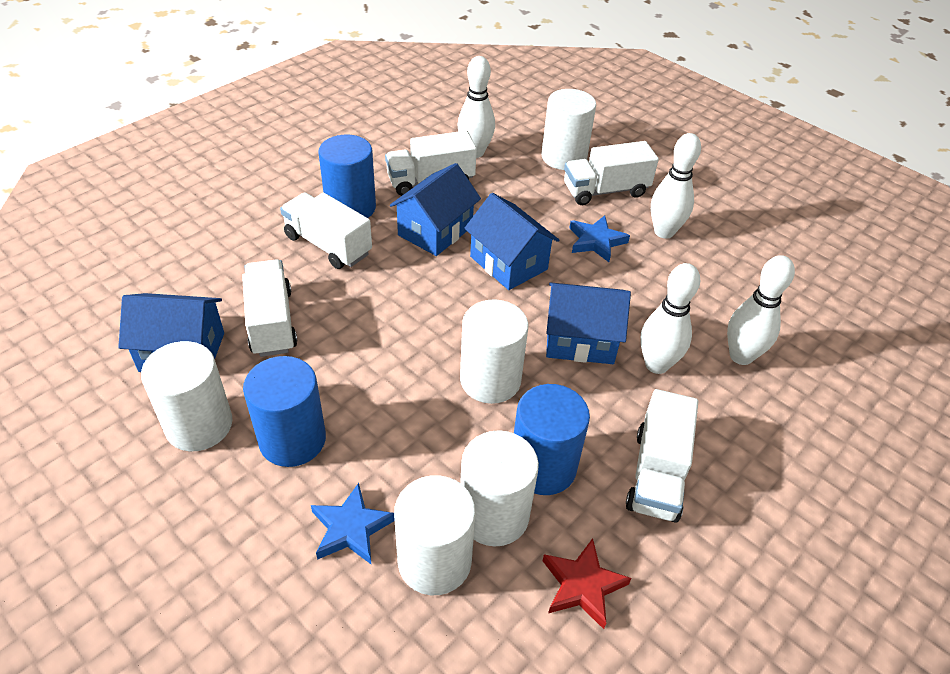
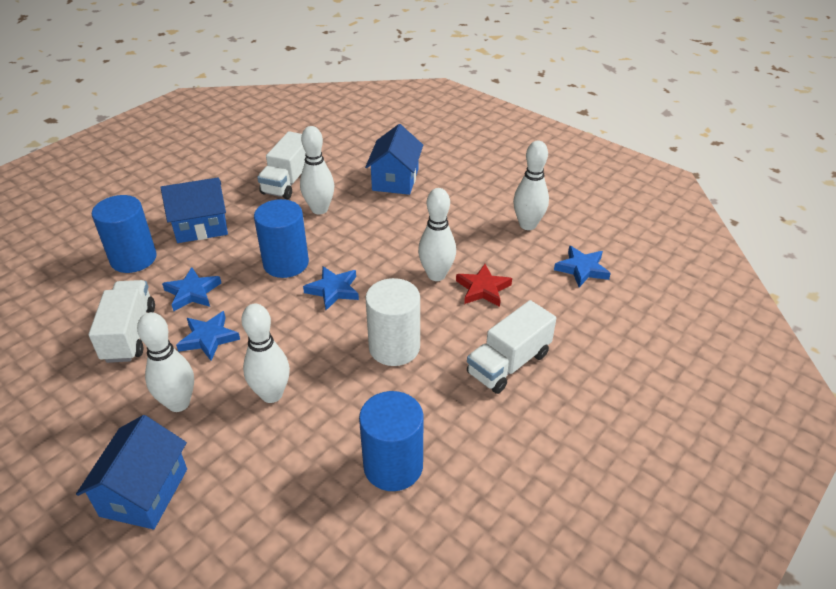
blue house: [118,293,224,372] [390,163,481,256] [464,193,559,290] [546,282,631,364] = 4 -> [76,415,187,529] [161,177,228,243] [365,124,423,195] = 3
blue star: [311,483,395,564] [569,215,630,262] = 2 -> [162,267,221,311] [176,311,240,361] [303,266,359,310] [554,246,611,287] = 4
white bowling pin: [458,56,495,158] [640,263,700,374] [651,133,701,239] [727,255,795,365] = 4 -> [137,312,194,412] [241,304,290,403] [300,126,335,214] [418,188,456,281] [513,141,549,230] = 5
white cylinder: [141,341,232,451] [394,475,476,595] [460,299,529,404] [460,430,539,547] [541,89,596,170] = 5 -> [365,278,420,366] = 1
white truck: [242,259,297,357] [280,192,372,269] [385,131,477,196] [564,141,659,205] [626,389,698,523] = 5 -> [89,280,155,363] [257,131,306,199] [467,300,556,394] = 3

